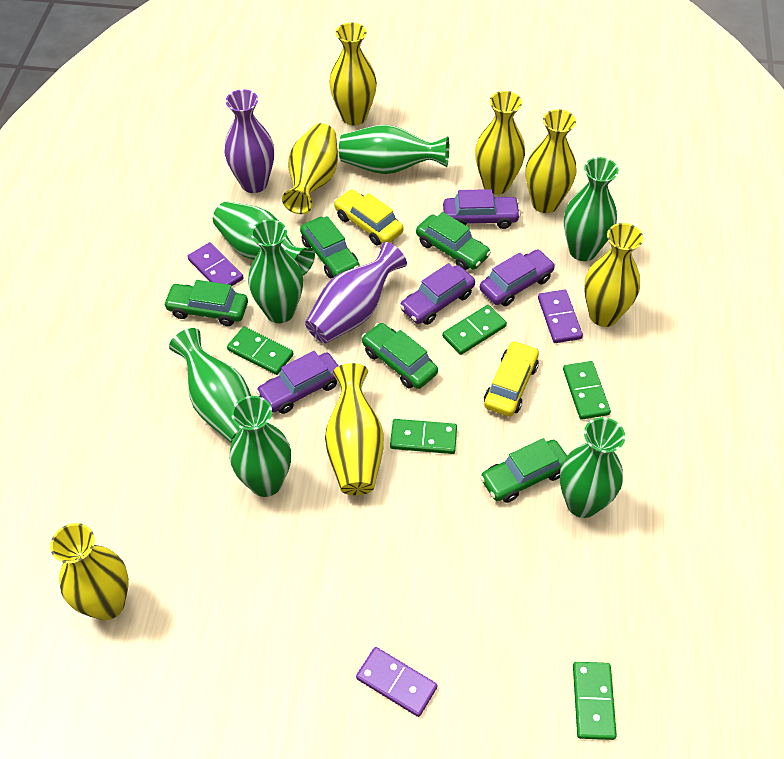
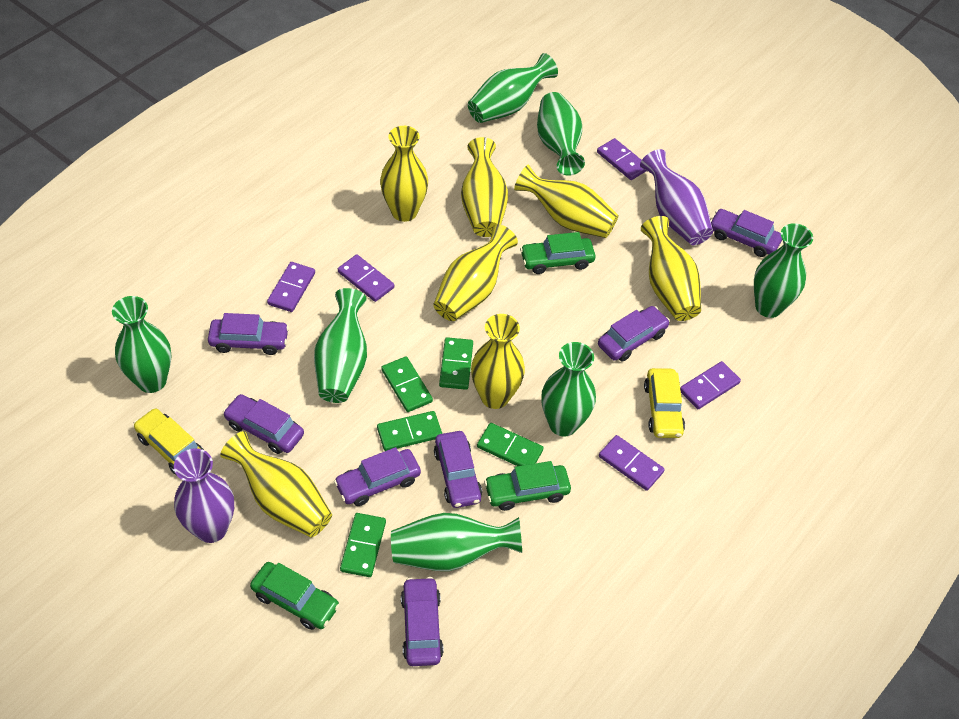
green car: [163,280,248,326] [300,216,360,278] [361,323,438,389] [416,212,491,270] [480,438,567,503] = 5 -> [250,562,340,630] [484,461,571,511] [520,232,596,274] = 3
purple car: [256,351,338,414] [400,263,475,325] [443,189,521,229] [479,250,555,306] = 4 -> [208,313,289,355] [223,394,304,454] [334,447,421,506] [401,577,444,666] [434,431,482,508] [598,306,670,362] [710,209,782,257] = 7
purple domino: [188,242,244,286] [356,647,438,717] [538,290,583,343] = 3 -> [267,262,315,312] [338,254,394,302] [597,138,646,180] [599,435,665,491] [680,361,741,409] = 5

